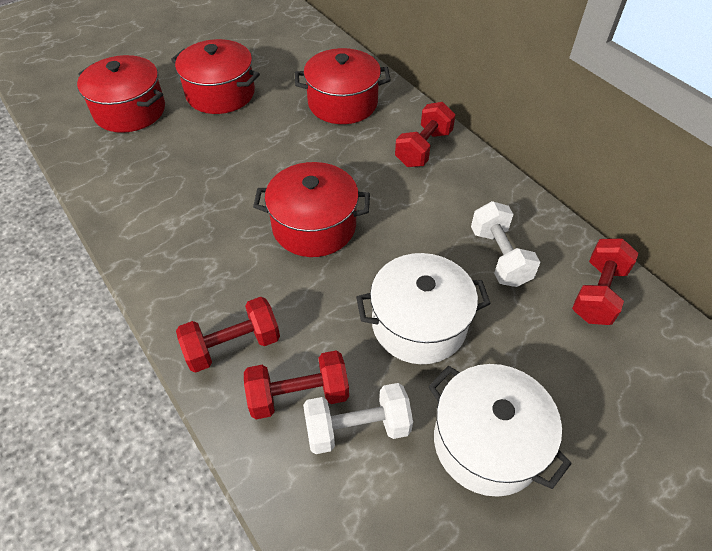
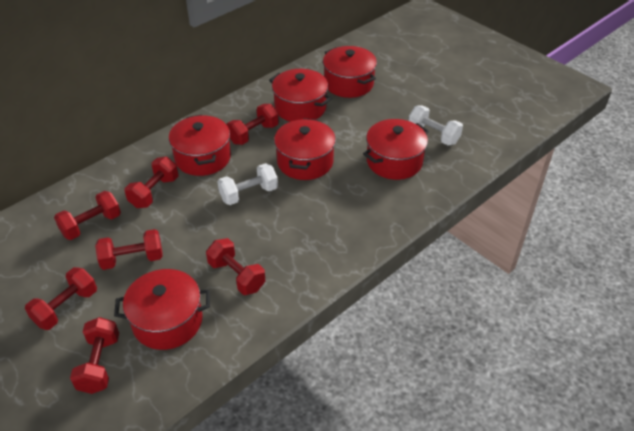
red dumbbell: [176,297,280,373] [244,351,349,419] [395,102,455,167] [572,238,638,325] = 4 -> [25,267,97,330] [54,191,121,240] [70,317,119,394] [95,229,163,270] [124,157,179,208] [206,238,266,295] [227,104,279,145] = 7
red pot: [77,55,165,133] [171,39,260,114] [253,162,370,257] [295,48,391,124] = 4 -> [114,269,210,350] [169,114,231,176] [269,69,332,122] [274,118,336,180] [323,46,377,98] [363,119,429,180] = 6
white pot: [356,253,491,364] [428,364,572,497] = 2 -> none = 0

